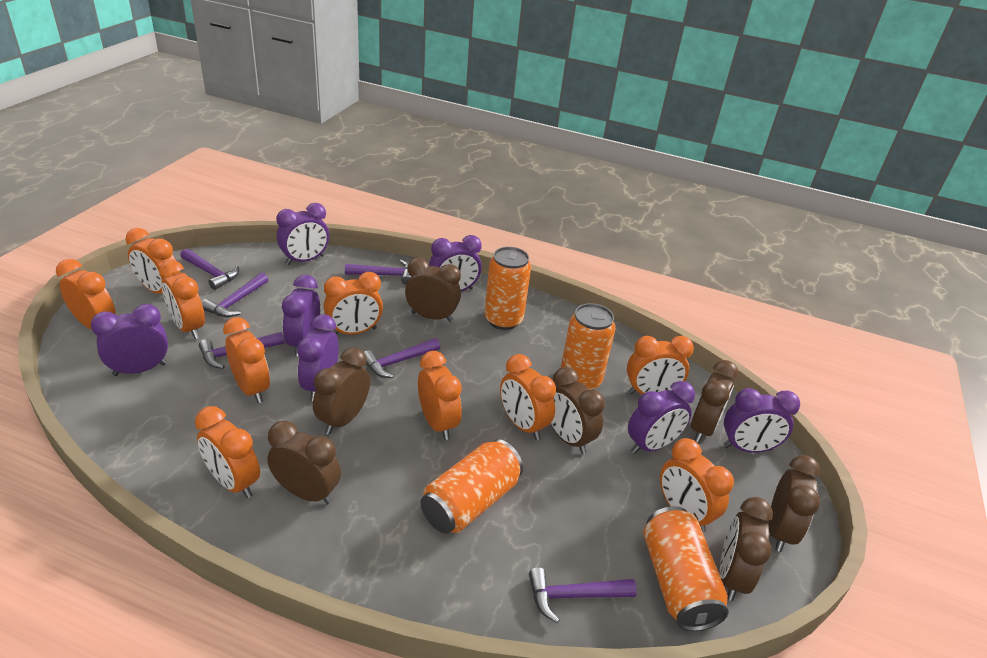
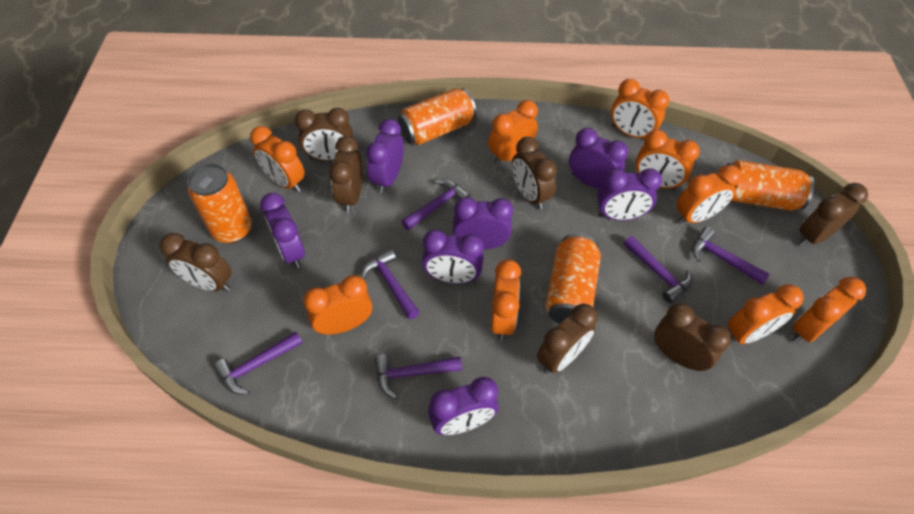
orange clock: [56,259,116,329] [126,228,180,294] [159,260,205,339] [195,406,260,498] [223,317,270,403] [324,272,383,335] [418,351,462,440] [500,354,556,440] [627,336,694,395] [660,438,734,533] = 10 -> [250,126,305,192] [303,275,372,335] [488,100,538,165] [491,259,521,340] [611,79,669,138] [636,130,700,190] [676,165,741,224] [727,284,804,344] [792,277,866,343] = 9

